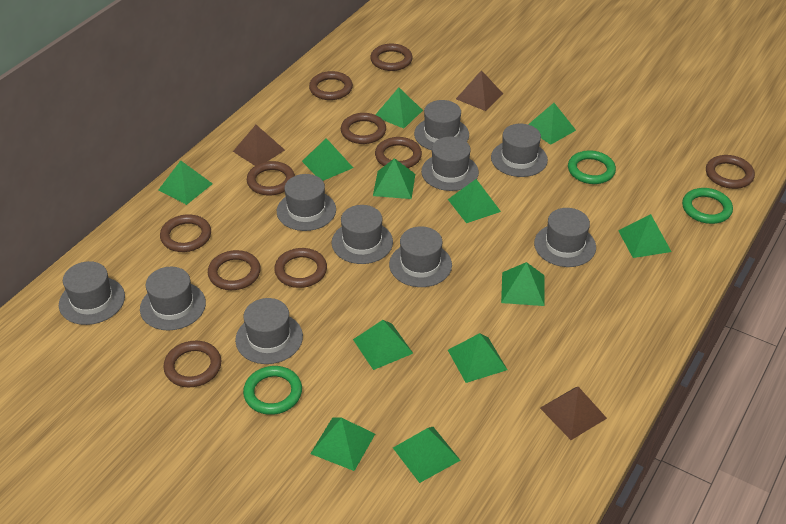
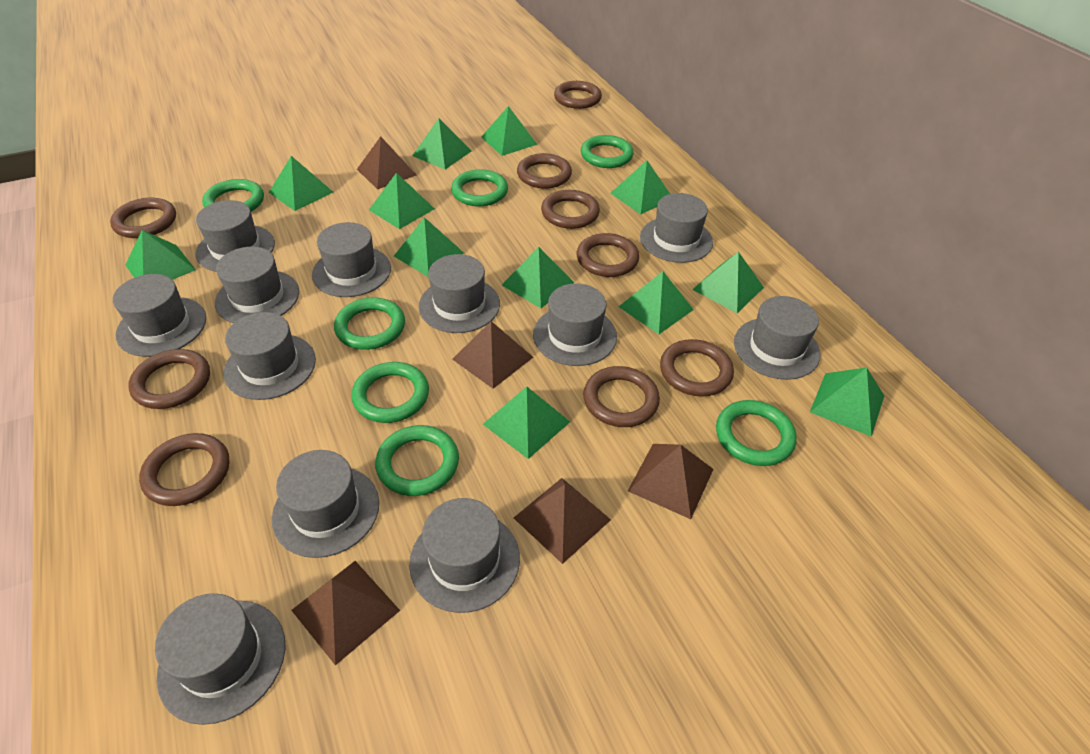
brown pyramid: [233,125,285,166] [456,70,503,111] [540,387,607,440] = 3 -> [291,561,400,665] [357,136,416,190] [452,321,533,389] [514,478,611,564] [628,444,713,519] = 5
brown ring: [160,214,211,252] [163,341,221,387] [208,250,261,290] [247,161,295,196] [274,248,327,288] [309,71,353,100] [341,113,386,144] [370,43,413,71] [375,137,422,168] [706,155,755,189] = 10 -> [110,198,176,238] [128,349,210,409] [139,433,230,506] [517,153,572,189] [541,190,600,229] [554,81,602,109] [577,233,639,277] [583,366,660,427] [660,339,734,397] = 9
green ring: [243,366,302,415] [568,150,616,184] [682,188,733,224] = 3 -> [202,179,264,212] [334,297,405,350] [351,362,429,423] [375,425,459,496] [451,169,508,206] [581,135,634,168] [716,400,797,466] = 7
grey hat: [59,261,125,325] [140,267,206,330] [235,298,303,364] [277,174,336,231] [331,205,393,264] [389,226,452,287] [414,100,469,150] [421,137,479,191] [491,124,548,177] [534,208,596,267] = 10 -> [113,274,206,357] [155,593,286,725] [196,200,275,272] [215,246,299,323] [223,312,316,400] [272,450,379,558] [312,222,391,297] [409,498,520,613] [419,254,500,333] [533,283,617,366] [640,193,713,263] [734,296,820,380] = 12

